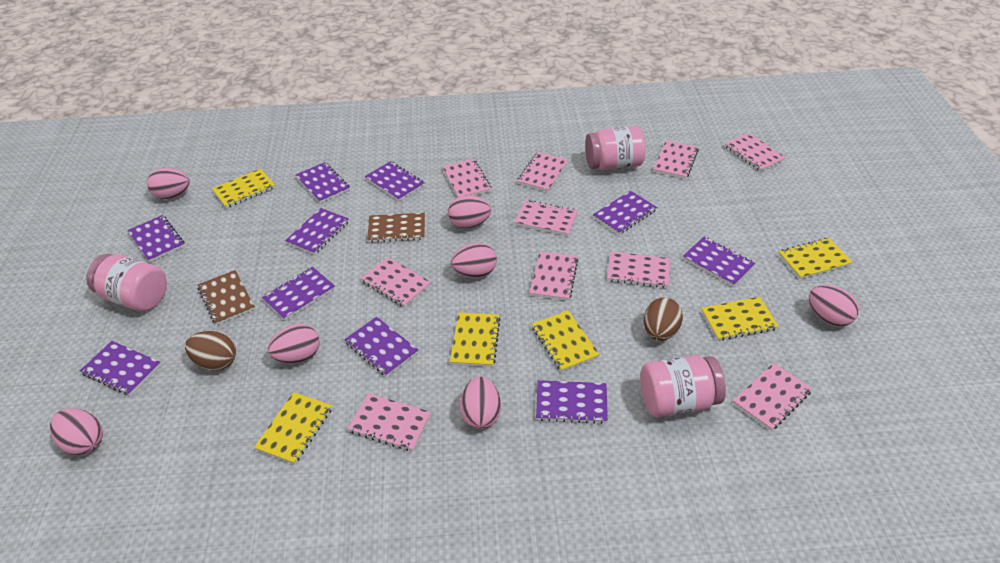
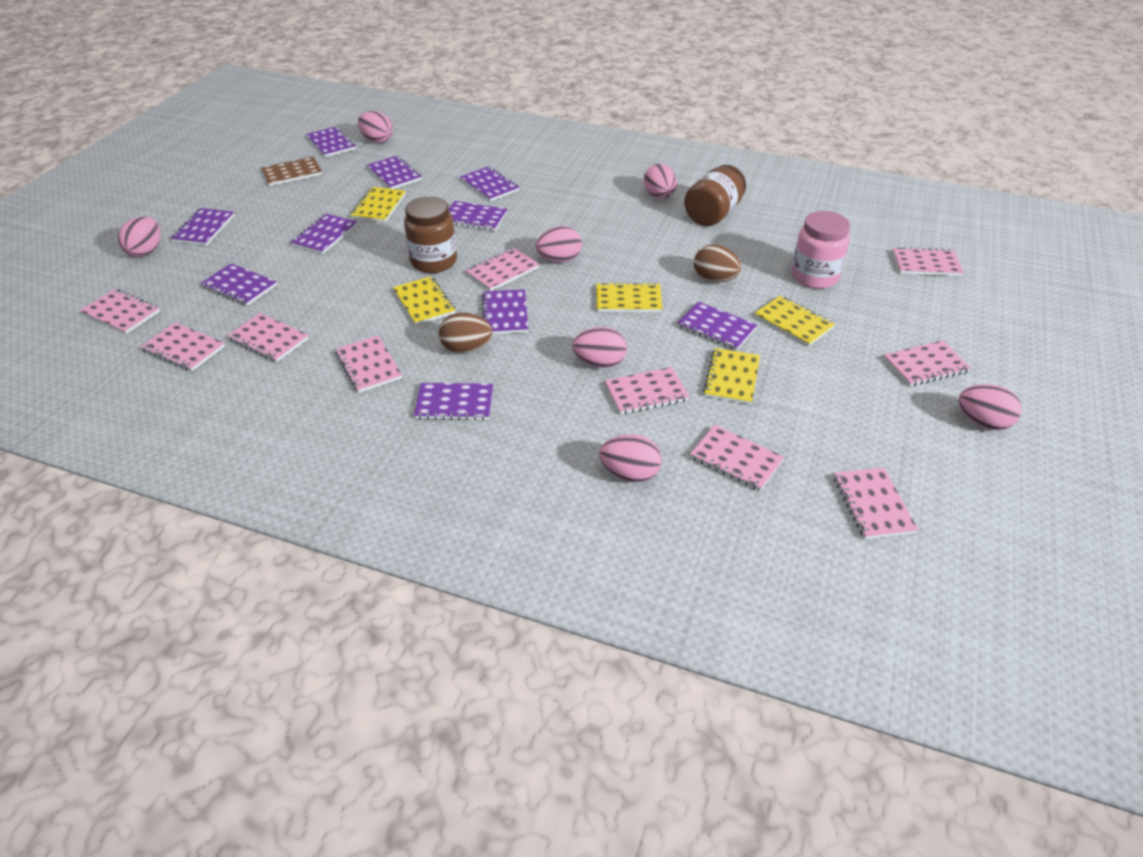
brown jar: none = 0 -> [404,197,457,273] [684,165,746,226] = 2
brown notebook: [197,270,255,325] [367,213,425,243] = 2 -> [261,156,322,186] = 1
pink jar: [86,254,167,311] [585,126,645,170] [640,355,726,417] = 3 -> [791,211,850,289] = 1
yellow notebook: [212,169,275,208] [254,392,332,464] [450,313,501,367] [532,311,600,372] [701,297,779,341] [778,238,853,279] = 6 -> [350,187,406,222] [393,276,455,325] [596,282,663,312] [703,348,760,405] [755,295,835,346] = 5

